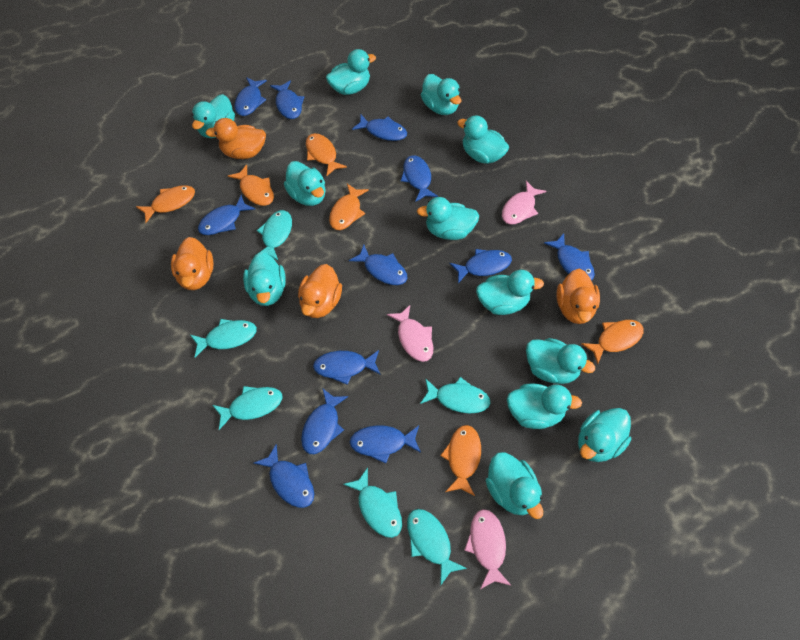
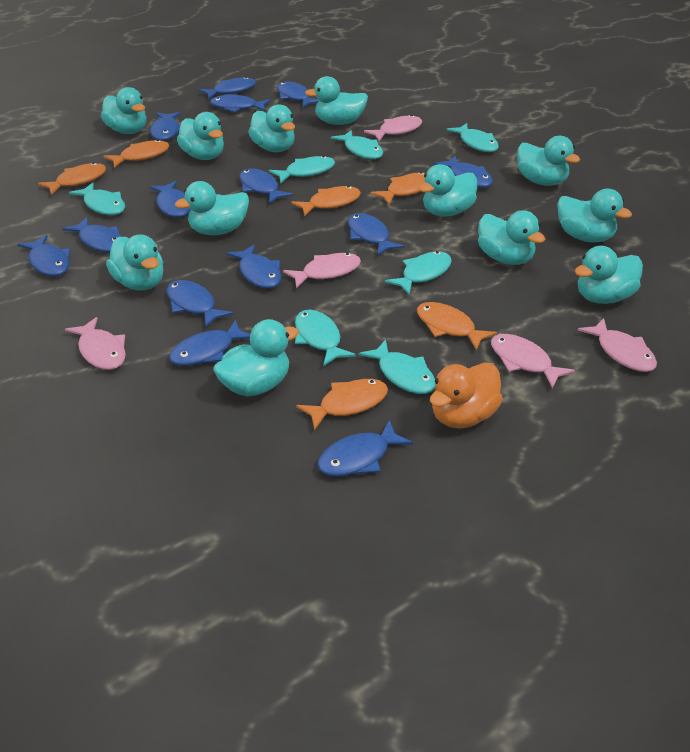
blue fish: [198,195,255,235] [235,77,267,116] [254,444,314,508] [270,80,304,119] [301,388,348,454] [313,350,381,385] [349,245,408,285] [350,425,421,464] [352,115,407,141] [401,155,438,202] [449,249,512,283] [544,233,595,281] = 12 -> [18,235,71,276] [63,217,122,252] [150,112,181,141] [150,181,190,218] [166,280,233,328] [169,320,250,366] [199,77,256,99] [210,95,271,113] [226,244,281,289] [239,168,293,204] [277,81,319,108] [317,420,413,477] [348,213,404,255] [435,156,493,188] = 14
orange duck: [171,237,214,290] [206,118,266,159] [298,264,342,318] [557,269,600,324] = 4 -> [430,362,503,428] = 1
pink fish: [387,305,434,362] [464,509,512,589] [502,181,546,225] = 3 -> [65,317,126,370] [283,253,361,289] [364,115,422,141] [491,334,575,389] [578,318,657,372] = 5
turquoise fish: [190,319,257,357] [213,386,282,430] [257,210,292,261] [343,467,402,538] [407,509,467,585] [420,377,490,414] = 6 -> [69,183,125,215] [269,156,335,183] [295,310,356,366] [331,130,383,159] [358,339,435,394] [385,251,452,295] [447,123,499,152] = 7

